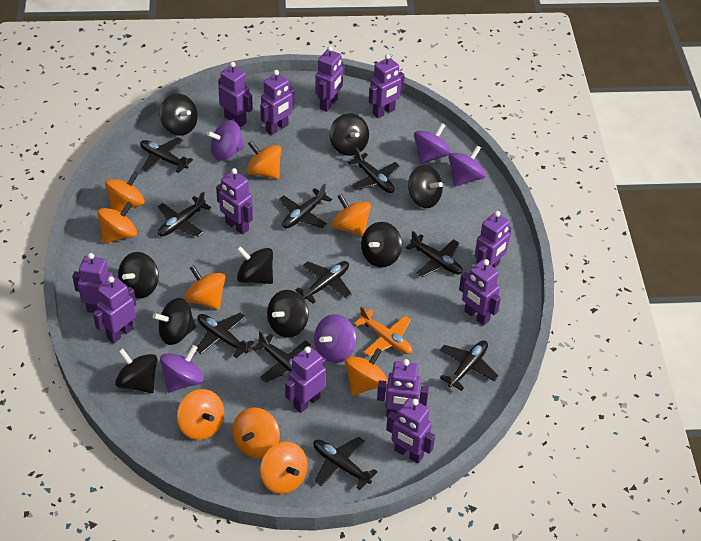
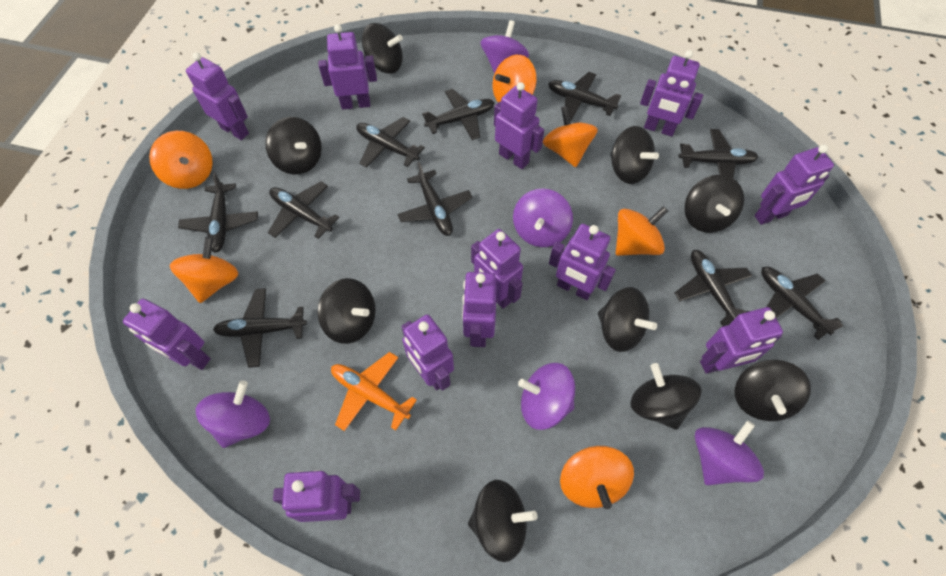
orange spinning top: [97,202,137,244] [105,171,145,212] [177,389,224,440] [185,265,226,310] [232,407,280,459] [246,141,281,179] [260,442,308,494] [332,194,371,237] [345,348,388,396] = 9 -> [149,131,213,189] [170,237,238,303] [493,55,537,102] [542,106,598,167] [560,446,634,509] [616,206,668,256] = 6

